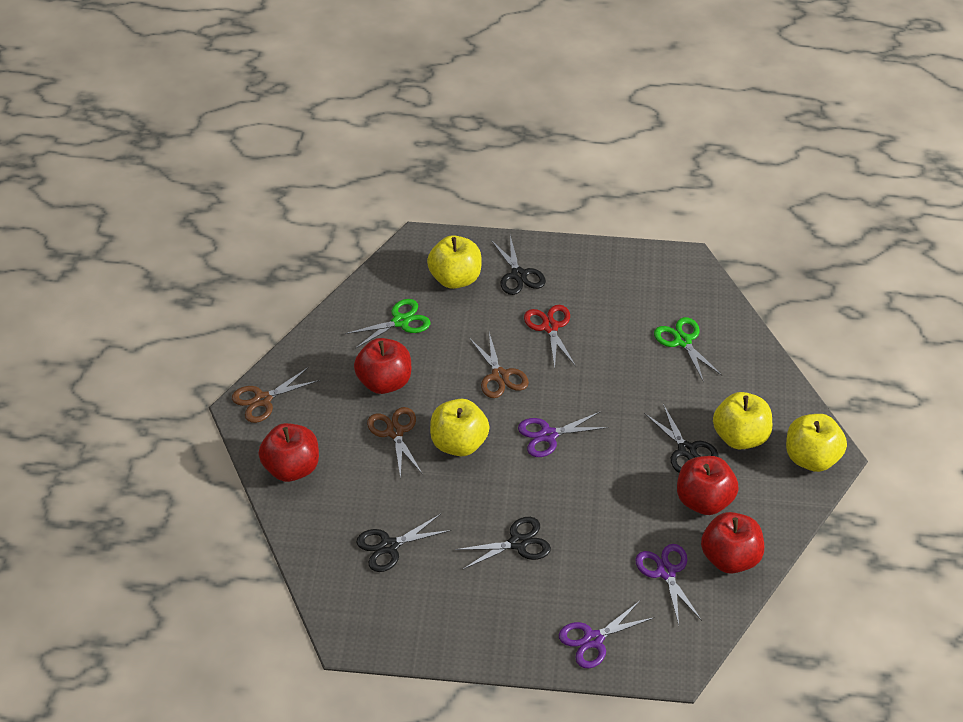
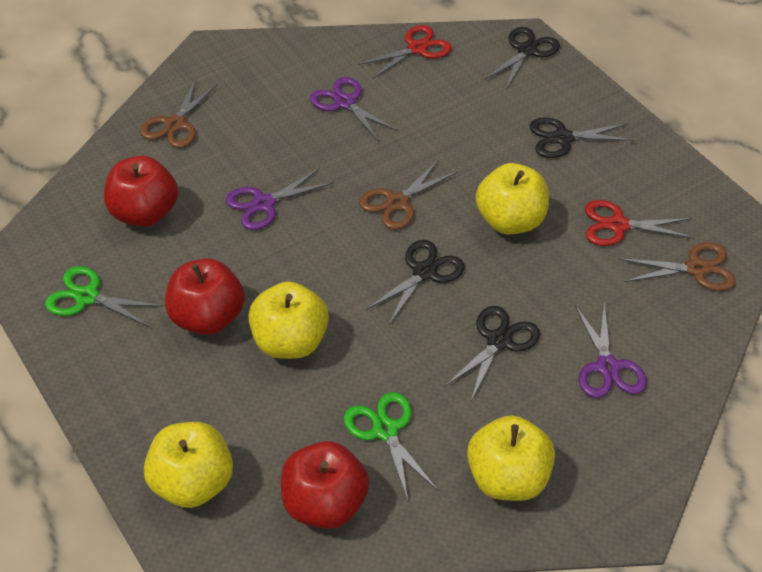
red apple: [259,423,319,482] [354,338,411,394] [677,456,739,515] [701,512,764,574] = 4 -> [104,156,178,227] [165,258,245,335] [281,441,369,529] = 3
red scissors: [524,305,576,368] = 1 -> [358,25,452,79] [585,200,695,246] = 2

